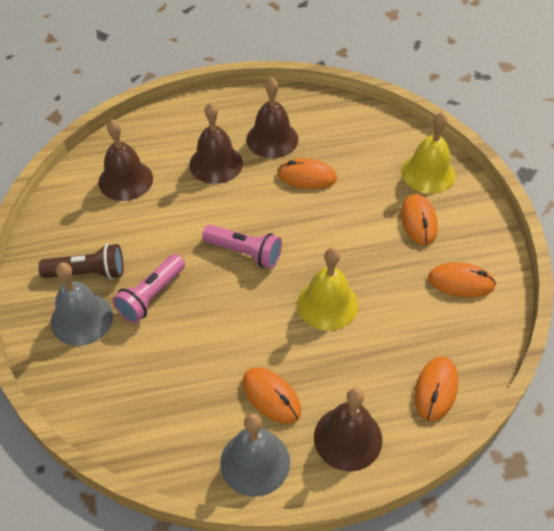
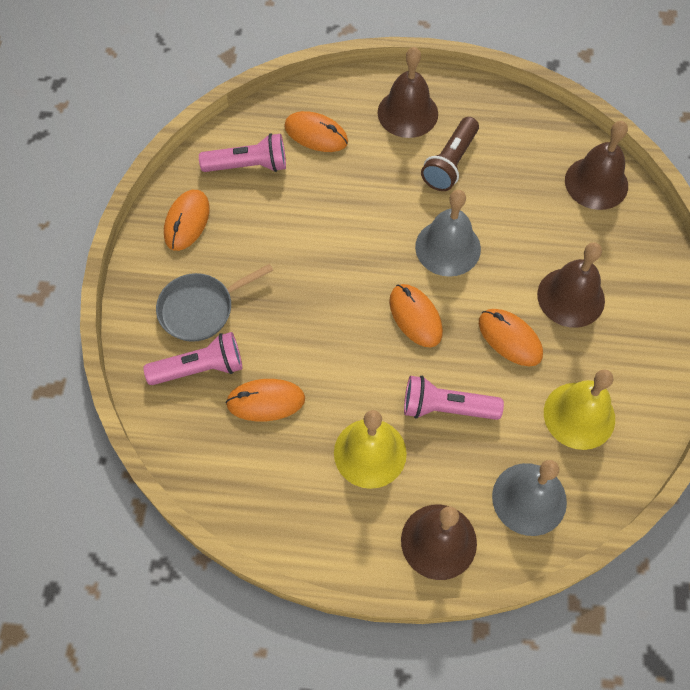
grey pan: none = 0 -> [156,264,274,342] = 1
pink flashlight: [112,254,185,323] [202,225,282,269] = 2 -> [144,332,242,385] [199,133,286,172] [404,376,504,420] = 3

